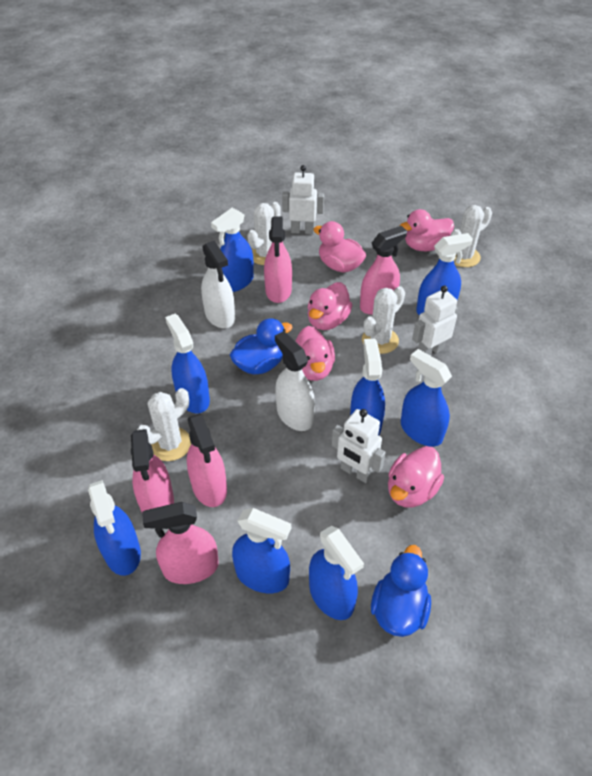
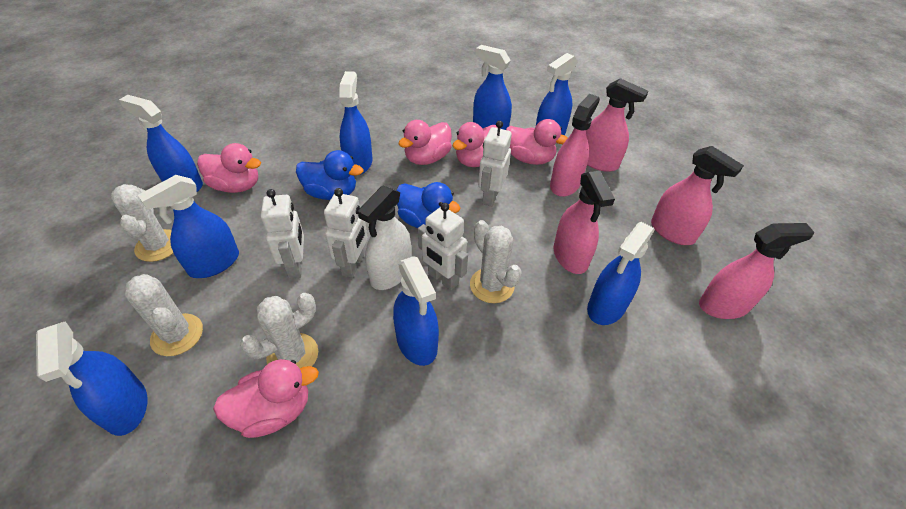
white robot: [282,165,324,234] [332,409,386,483] [412,285,458,356] = 3 -> [261,189,304,279] [324,188,368,278] [418,203,468,290] [478,121,512,207] = 4
white spray bottle: [201,240,235,328] [275,331,315,431] = 2 -> [358,186,411,290] = 1

